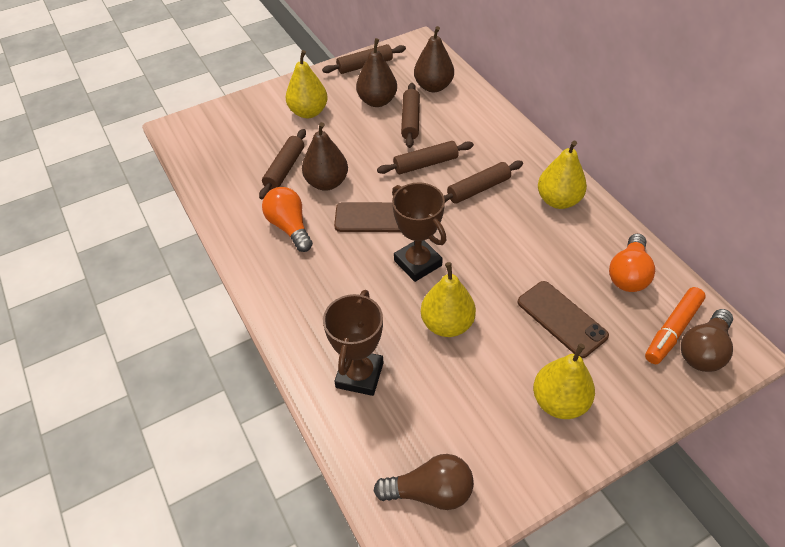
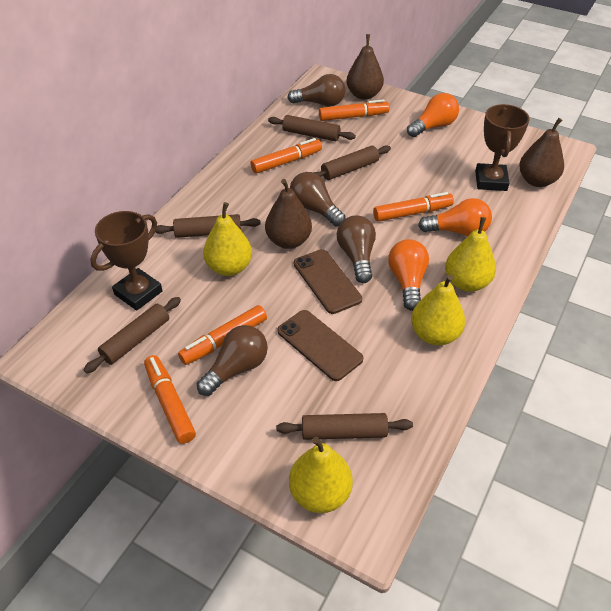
brown light bulb: [374,454,474,510] [681,309,733,372] = 2 -> [197,325,268,396] [287,74,345,107] [290,172,346,226] [337,215,376,283] = 4
orange light bulb: [262,187,313,252] [609,234,655,292] = 2 -> [388,239,429,311] [407,93,459,137] [418,198,492,236] = 3
orange marker: [645,287,706,364] = 1 -> [144,355,196,444] [178,305,267,365] [250,138,322,174] [319,99,390,121] [373,192,454,222] = 5

